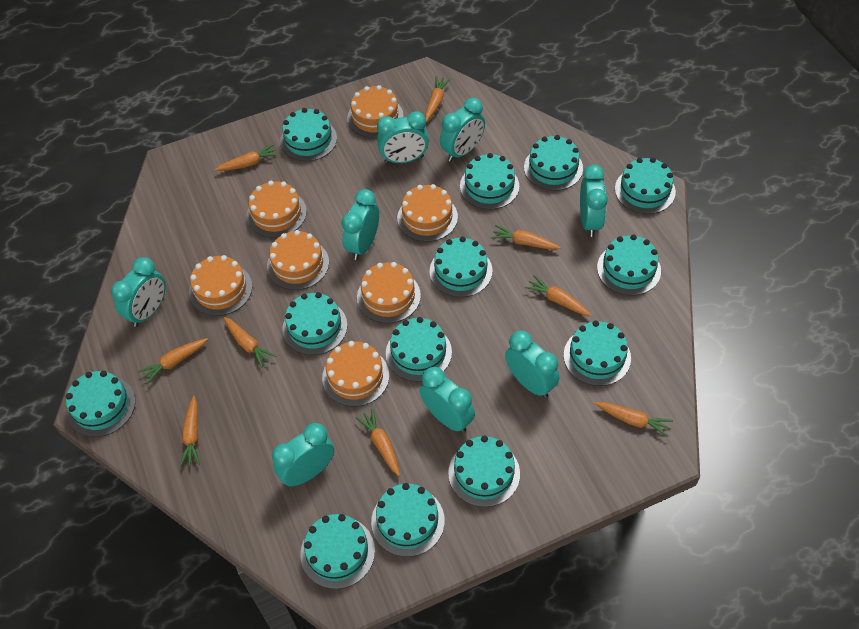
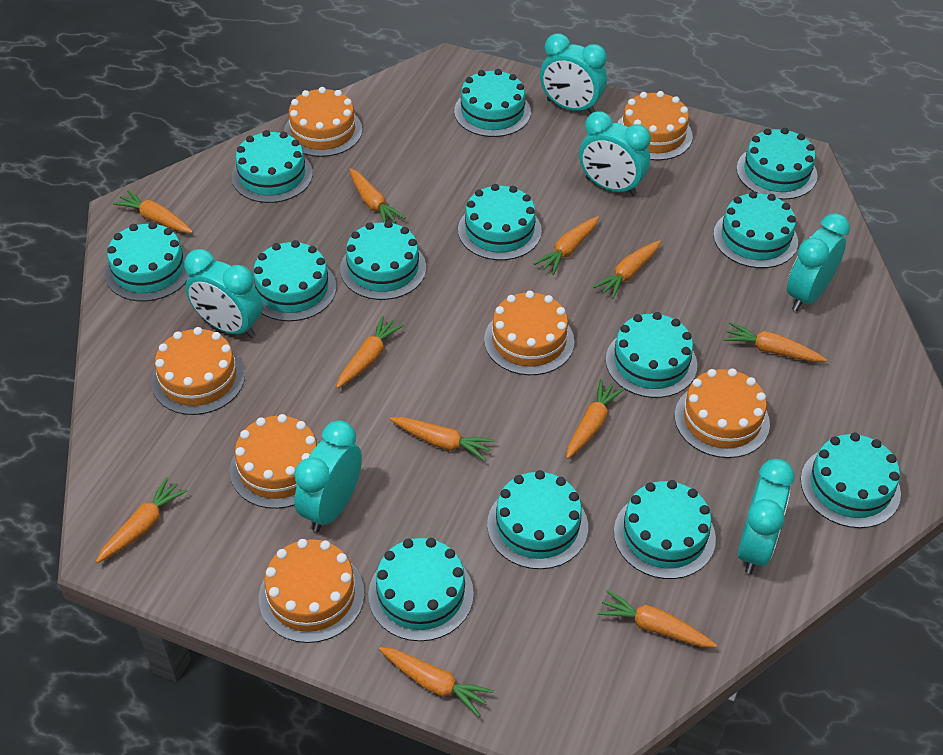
orange carrot: [138,338,208,384] [180,396,200,467] [215,144,279,171] [224,317,276,368] [355,409,400,476] [425,76,451,122] [491,225,560,250] [525,275,592,316] [594,402,673,437] = 9 -> [96,477,188,563] [113,190,193,233] [336,316,404,388] [349,168,406,223] [379,647,494,717] [390,417,495,461] [534,216,599,275] [566,379,625,459] [593,240,661,299] [598,590,717,647] [724,322,827,362] = 11
turquoise clock: [111,257,166,327] [272,423,334,487] [342,189,379,260] [377,111,429,163] [420,367,475,433] [440,98,485,162] [505,331,559,398] [580,165,608,237] = 8 -> [184,249,262,338] [294,421,362,532] [540,34,607,114] [579,111,651,196] [738,459,795,574] [787,213,850,311] = 6

